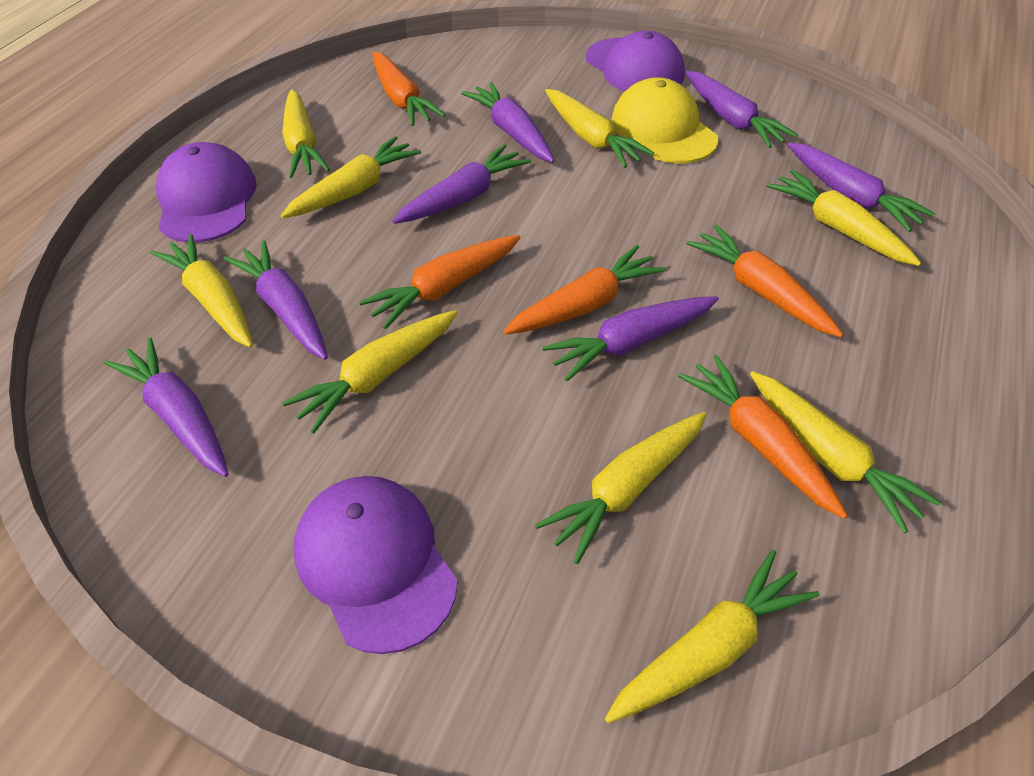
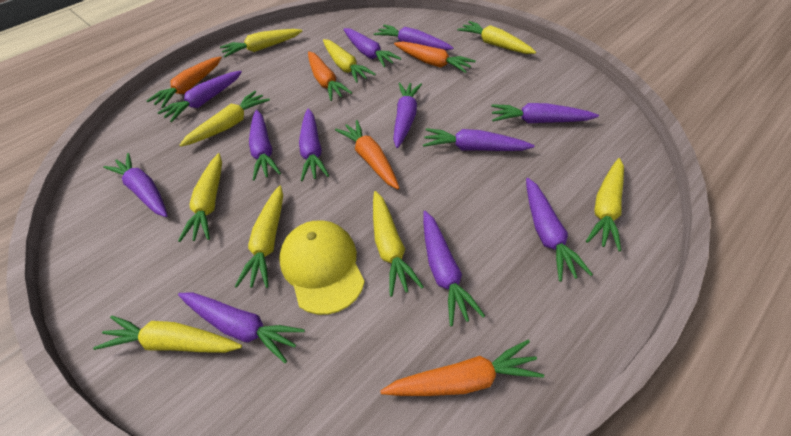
purple cap: [156,142,257,243] [294,476,458,654] [586,31,685,92] = 3 -> none = 0
purple carrot: [104,337,229,477] [224,241,328,360] [392,144,531,224] [461,82,555,162] [542,296,719,381] [686,71,798,148] [788,142,935,232] = 7 -> [103,153,167,217] [157,71,242,122] [178,292,305,363] [249,110,281,181] [299,108,329,181] [343,28,401,68] [374,25,454,50] [393,83,422,148] [423,128,535,151] [423,211,485,326] [491,103,599,123] [526,178,593,282] = 12

